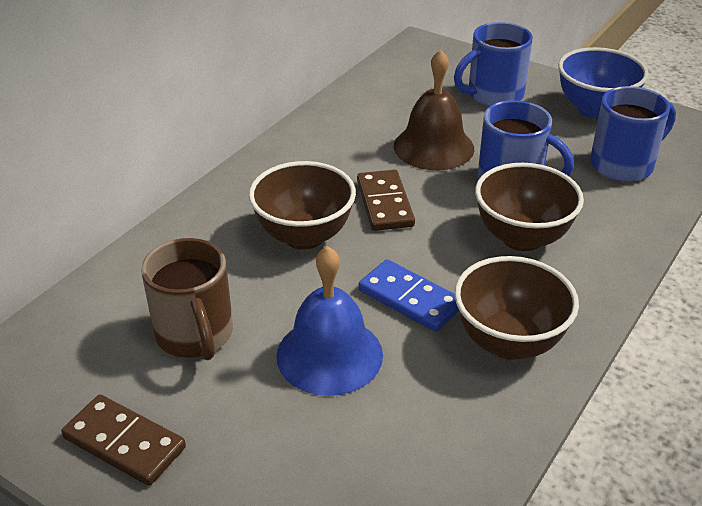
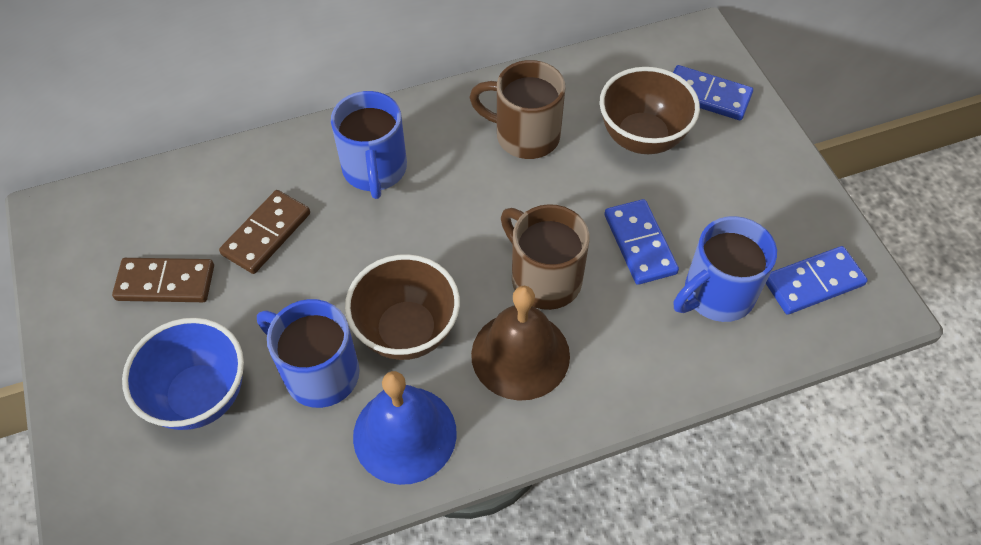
blue domino: [358,259,459,332] = 1 -> [605,199,679,285] [673,65,753,120] [766,246,868,315] = 3
brown bowl: [249,161,356,250] [454,256,579,360] [475,163,584,251] = 3 -> [345,254,460,360] [600,67,700,154] = 2
brown mug: [141,238,233,360] = 1 -> [469,60,565,159] [501,204,589,310] = 2

